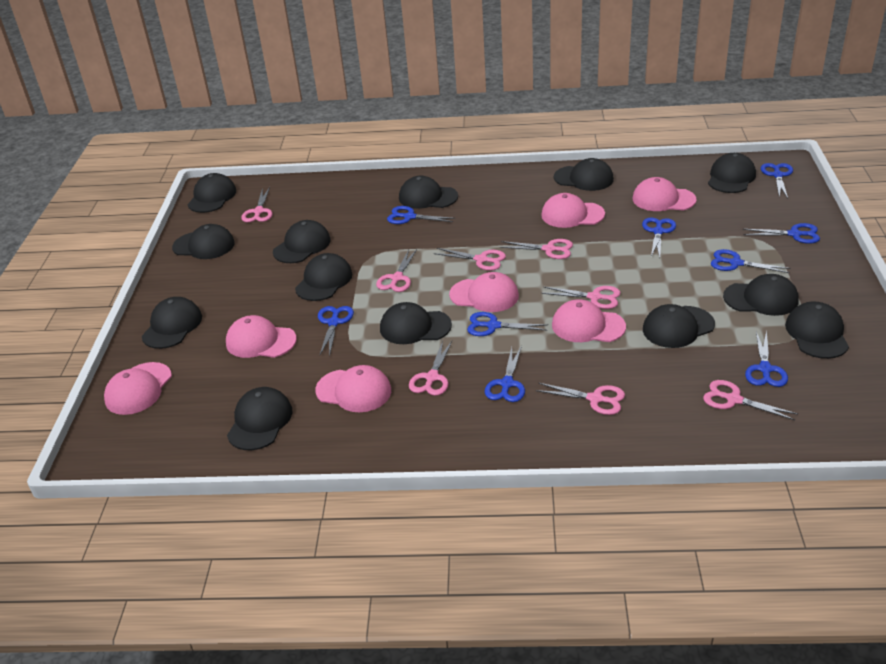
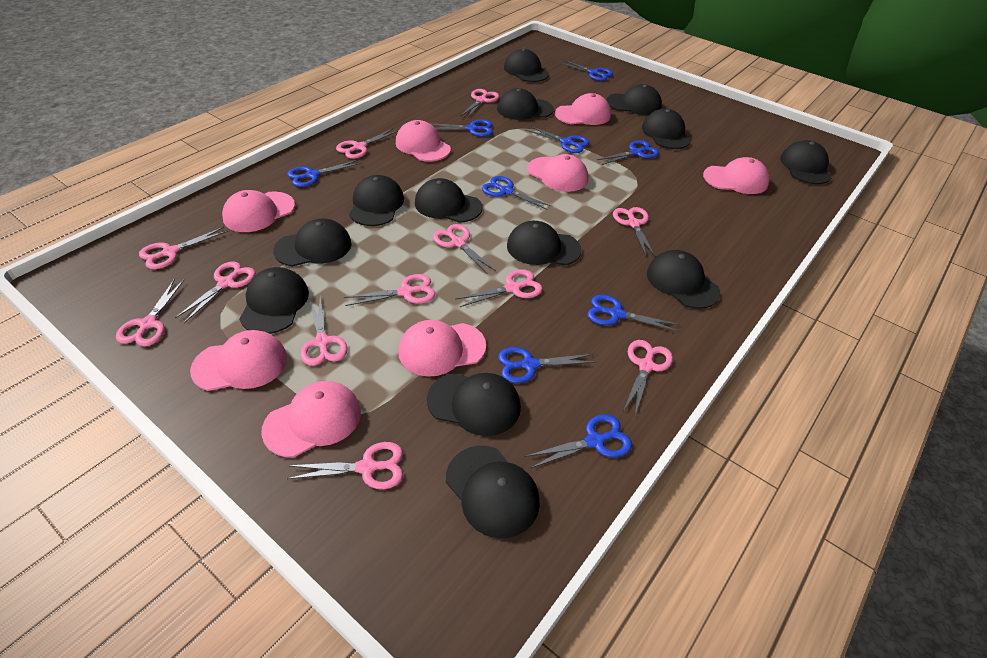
pink cap: [104,362,172,415] [226,315,297,358] [315,365,391,412] [449,272,519,312] [541,193,605,228] [552,299,626,342] [633,177,696,211] = 7 -> [190,330,287,391] [222,190,295,232] [261,381,361,457] [396,120,451,161] [398,320,486,377] [527,154,588,192] [555,93,611,125] [703,157,770,194] = 8
pink scissors: [241,187,272,222] [376,249,417,292] [409,341,452,396] [434,248,506,271] [500,239,573,259] [536,383,625,415] [542,286,621,309] [703,380,798,420] = 8 -> [116,279,184,346] [139,227,228,269] [175,261,256,323] [286,442,403,489] [300,296,348,366] [336,129,398,159] [344,274,435,306] [433,224,496,274] [456,270,543,307] [460,89,499,119] [613,207,655,256] [623,340,673,415] = 12

